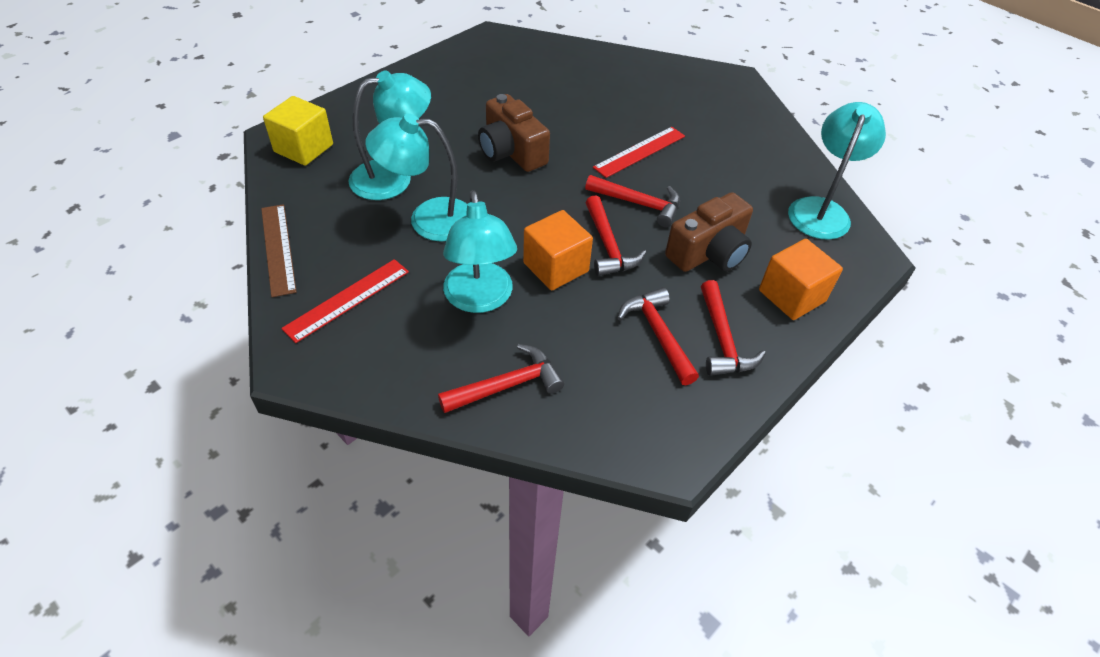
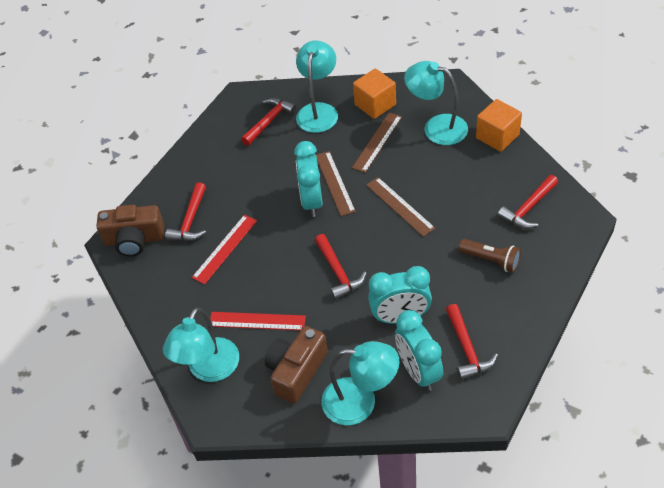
brown flashlight: none = 0 -> [459,239,521,273] = 1
brown ruler: [261,204,297,297] = 1 -> [316,151,356,216] [352,113,402,173] [366,177,435,237] = 3
turquoise clock: none = 0 -> [294,141,323,217] [368,266,432,324] [395,310,443,391] = 3
yellow cube: [263,96,333,166] = 1 -> none = 0

